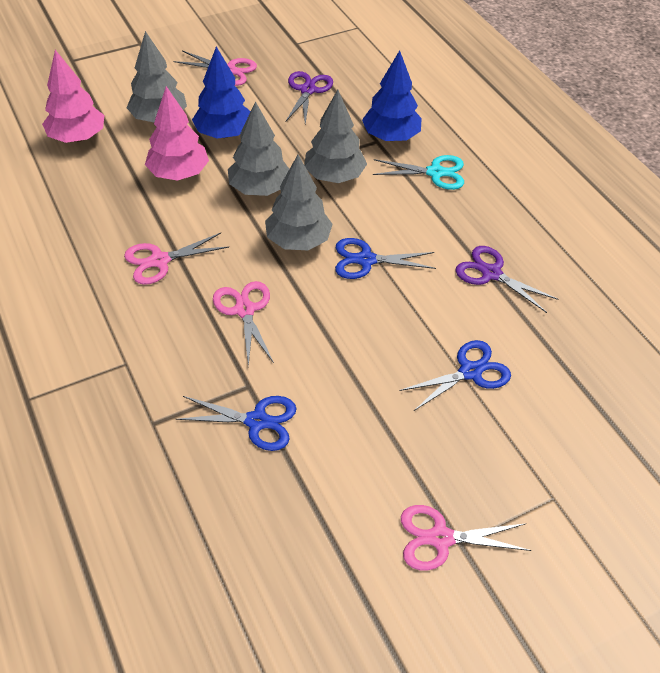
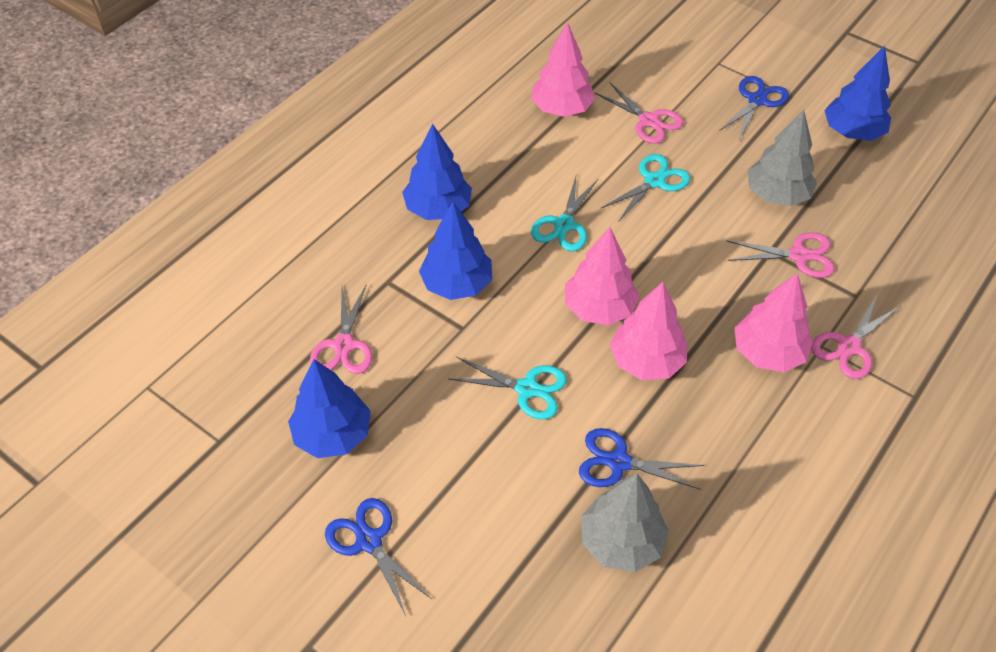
blue tree: [192,47,251,139] [362,50,422,141] = 2 -> [288,359,370,458] [402,124,472,220] [419,202,492,300] [824,46,891,141] = 4
grey tree: [127,31,187,122] [228,101,289,196] [265,155,333,250] [304,90,367,183] = 4 -> [581,473,669,572] [748,110,817,206] = 2
pink tree: [42,50,105,143] [145,86,209,181] = 2 -> [531,22,595,117] [565,227,639,326] [610,282,687,380] [734,273,813,372] = 4
purple scissors: [285,71,333,124] [455,246,558,313] = 2 -> none = 0
turquoise scissors: [373,155,464,190] = 1 -> [448,357,567,419] [531,176,598,251] [600,154,690,222] = 3

